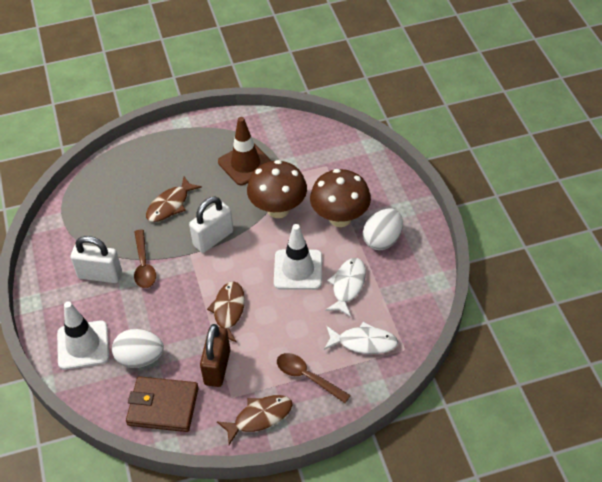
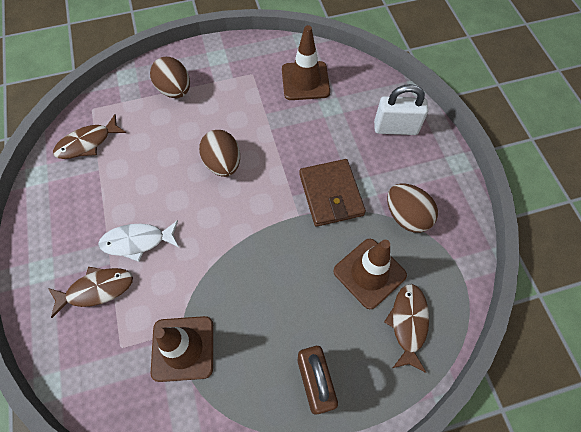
brown egg: none = 0 -> [150,57,190,98] [199,130,240,177] [387,183,438,233] = 3
brown mushroom: [247,160,307,218] [310,169,371,227] = 2 -> none = 0
brown spoon: [134,230,156,288] [277,353,351,403] = 2 -> none = 0
brown traffic cone: [218,117,271,186] = 1 -> [151,316,213,382] [282,25,330,100] [333,239,407,309] = 3
white egg: [112,329,164,368] [363,209,403,250] = 2 -> none = 0
white fish: [324,322,398,354] [325,258,366,317] = 2 -> [98,220,179,262] = 1
white padlock: [71,236,122,283] [189,196,234,253] = 2 -> [374,84,428,135] = 1
white traffic cone: [57,301,109,370] [274,224,322,290] = 2 -> none = 0

